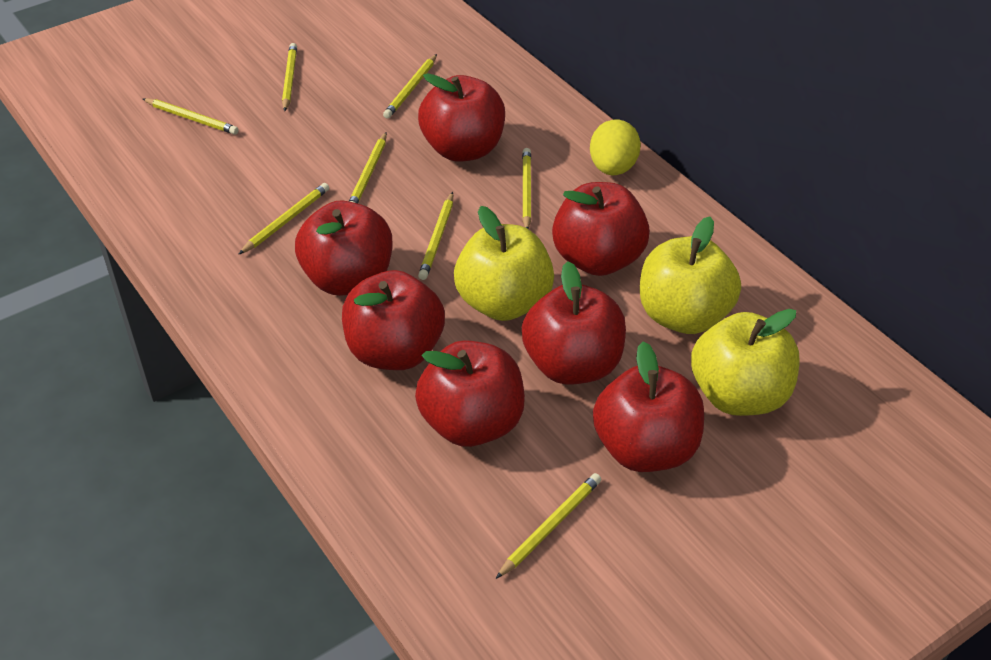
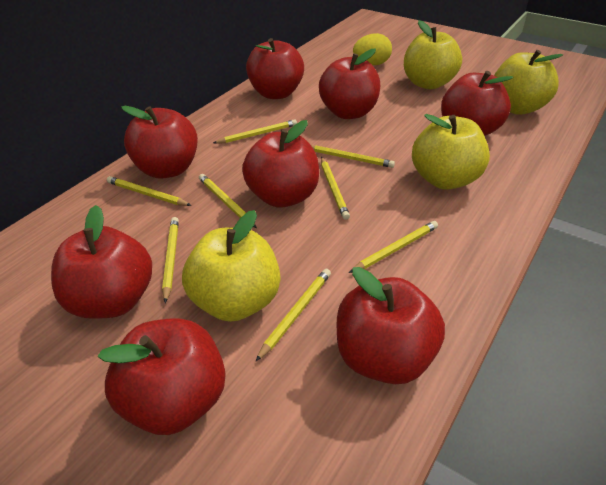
red apple: [295,201,392,296] [342,270,445,370] [415,340,525,447] [418,73,505,162] [522,261,626,385] [552,182,650,276] [593,341,704,472] = 7 -> [51,205,152,319] [98,318,226,435] [121,106,198,179] [242,120,319,208] [246,38,304,99] [319,49,380,119] [337,267,445,384] [441,71,513,136] = 8
yellow apple: [454,206,554,321] [640,217,741,334] [691,309,800,416] = 3 -> [182,210,280,322] [404,20,462,89] [412,114,490,190] [494,50,563,115] = 4

